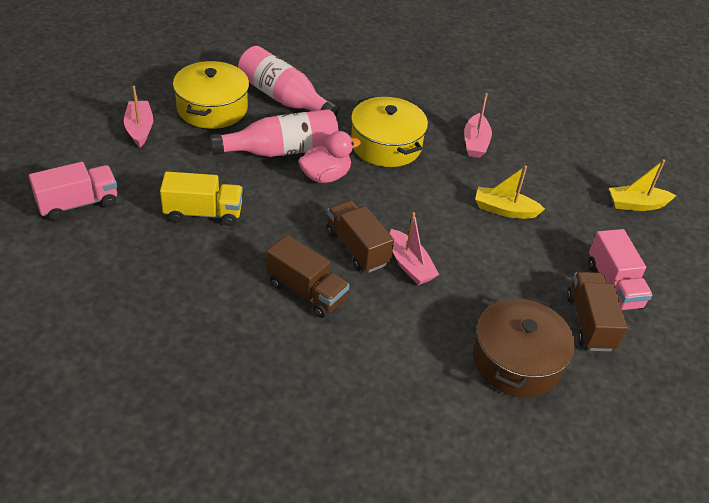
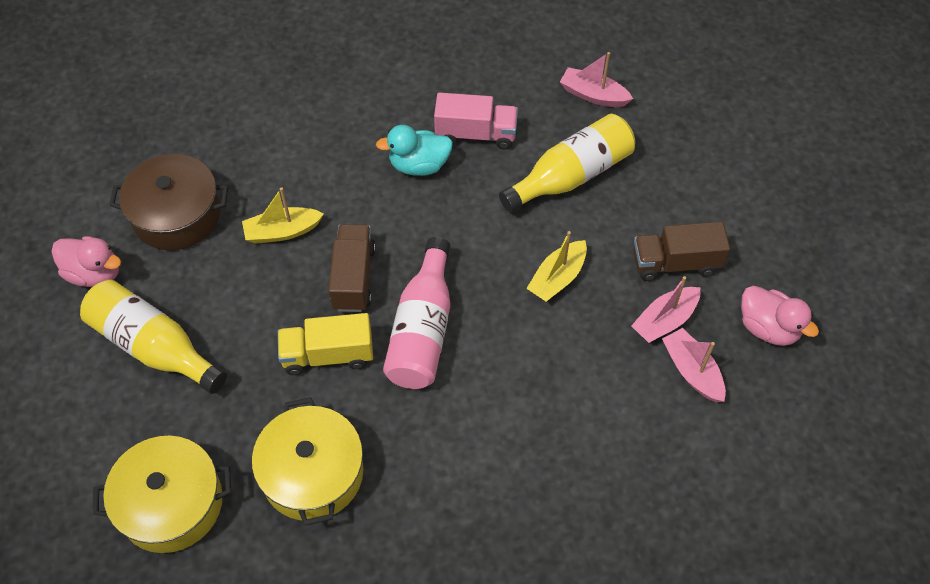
brown truck: [266,235,350,318] [326,200,394,273] [566,272,627,351] = 3 -> [328,224,376,312] [633,222,730,281] = 2
pink bottle: [210,109,339,157] [238,46,339,117] = 2 -> [383,237,451,389] = 1
pink duck: [298,131,361,183] = 1 -> [51,236,121,287] [741,286,819,346] = 2
pink truck: [29,162,117,221] [588,229,653,310] = 2 -> [434,93,518,150] = 1
turquoise duck: none = 0 -> [376,125,453,176] = 1
yellow bottle: none = 0 -> [80,280,227,394] [499,114,635,213] = 2

